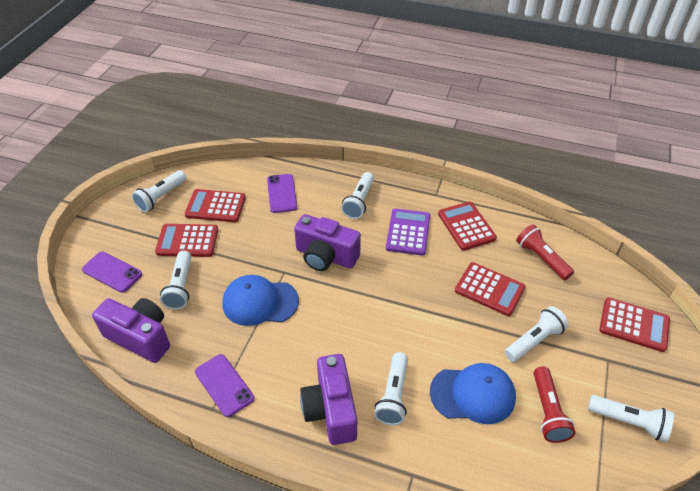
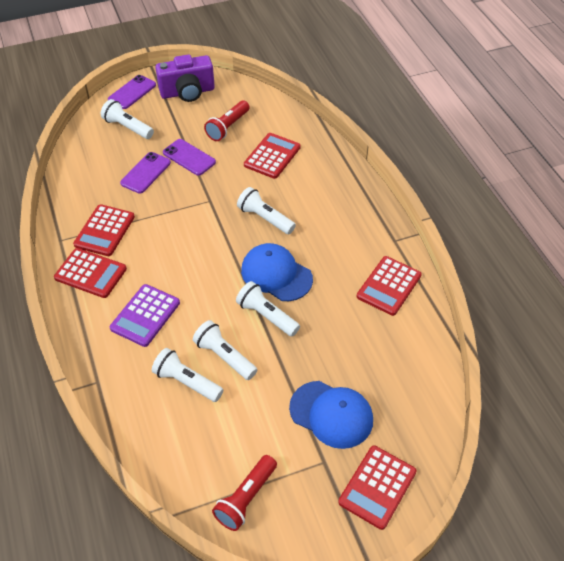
purple camera: [92,298,170,363] [294,214,361,271] [300,354,357,445] = 3 -> [155,54,215,102] = 1
white flashlight: [132,170,186,212] [160,251,191,310] [341,172,374,219] [374,352,408,425] [505,306,569,362] [588,395,674,442] = 6 -> [101,99,154,139] [152,348,223,402] [193,320,257,380] [236,281,300,337] [237,187,296,234] = 5

